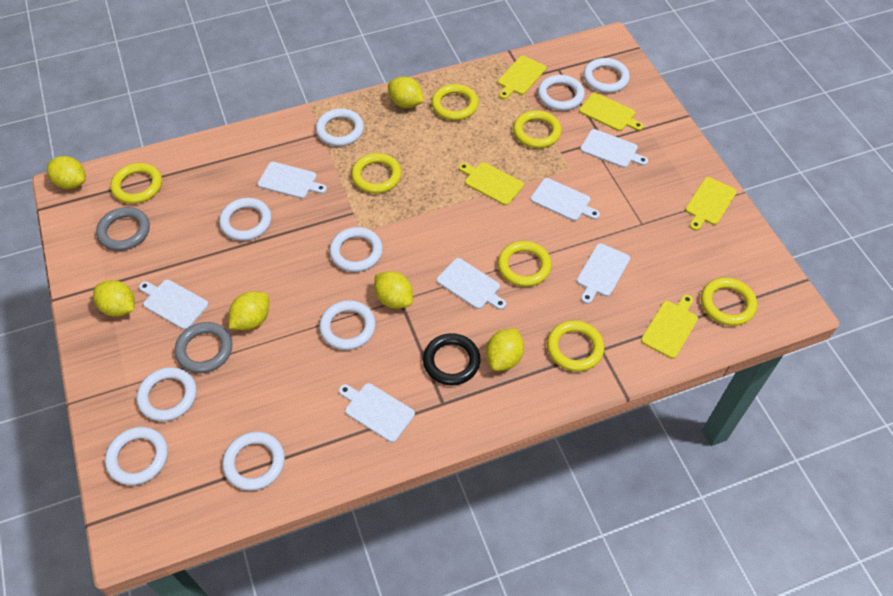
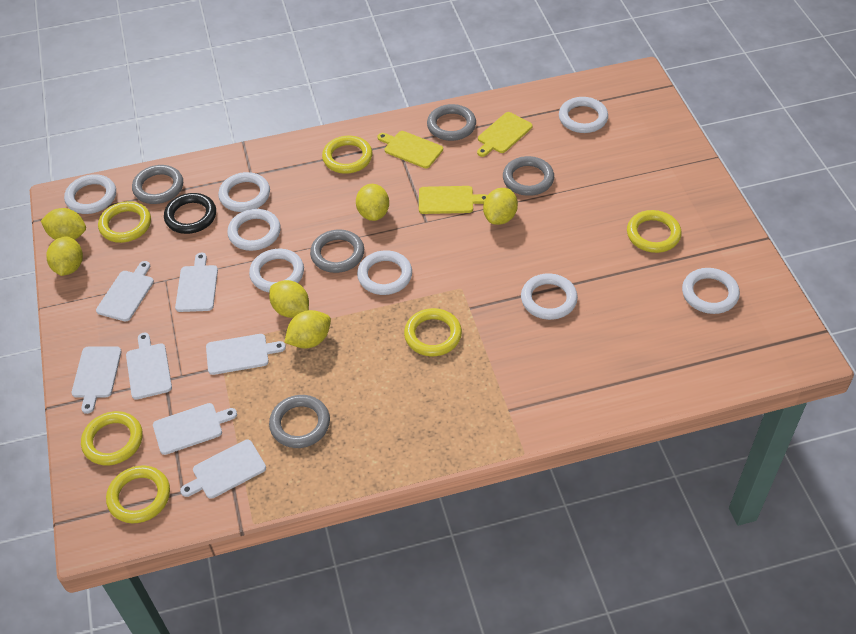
grey ring: [96,207,150,251] [175,322,232,373] = 2 -> [132,165,183,204] [269,395,330,448] [310,230,364,273] [427,104,476,141] [503,156,554,196] = 5
white ring: [105,427,168,485] [137,367,197,422] [219,198,271,241] [222,432,285,491] [316,109,364,146] [319,300,376,350] [329,227,383,272] [538,75,585,111] [583,58,630,93] = 9 -> [64,174,116,214] [218,172,270,212] [227,209,281,251] [249,249,304,292] [357,250,412,295] [521,273,578,320] [559,97,608,133] [682,268,740,314] = 8
yellow cutting board: [459,162,524,205] [498,56,546,99] [579,93,643,131] [641,295,698,359] [685,177,737,231] = 5 -> [377,131,443,168] [419,186,487,214] [477,112,533,157] = 3
yellow ring: [110,163,162,204] [351,153,402,194] [431,84,479,120] [498,241,552,287] [513,110,562,148] [547,320,604,372] [701,278,757,326] = 7 -> [81,411,143,465] [98,201,151,243] [106,466,170,523] [322,135,372,174] [404,308,462,356] [627,210,682,253] = 6

